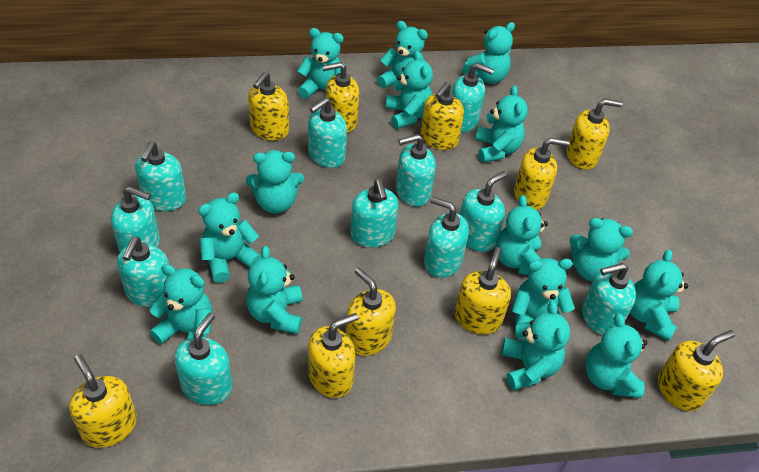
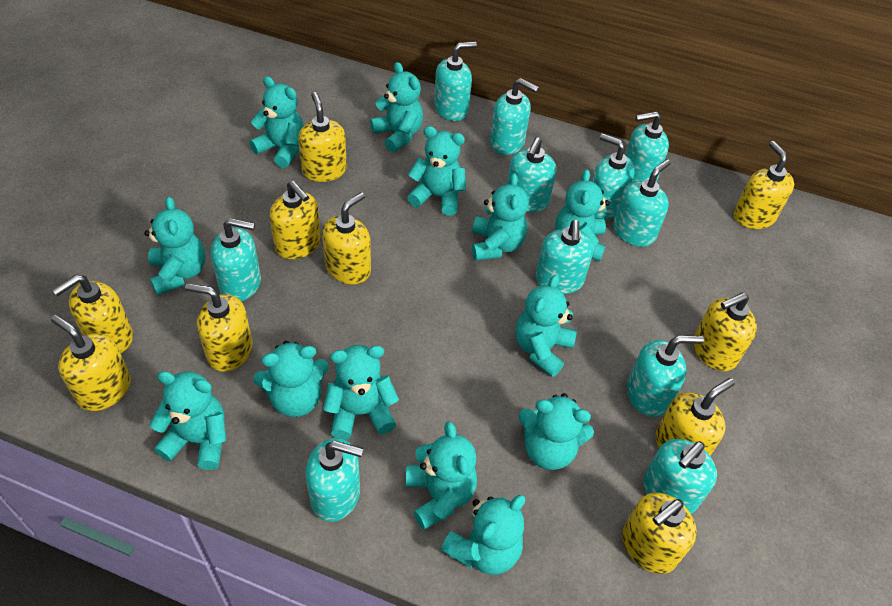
turquoise teddy bear: [149,264,212,344] [198,192,262,283] [246,150,304,214] [246,246,303,334] [297,28,345,99] [377,21,428,88] [386,50,433,129] [462,22,515,84] [475,86,528,163] [496,195,548,275] [502,301,570,390] [512,258,575,340] [569,218,633,281] [585,314,647,398] [630,250,688,341] = 15 -> [144,197,205,295] [150,371,227,470] [249,76,304,168] [254,341,329,417] [323,345,399,440] [370,62,423,152] [406,421,477,530] [407,126,466,216] [441,495,525,575] [472,173,529,261] [516,275,577,377] [518,393,594,470] [555,169,610,261] = 13

